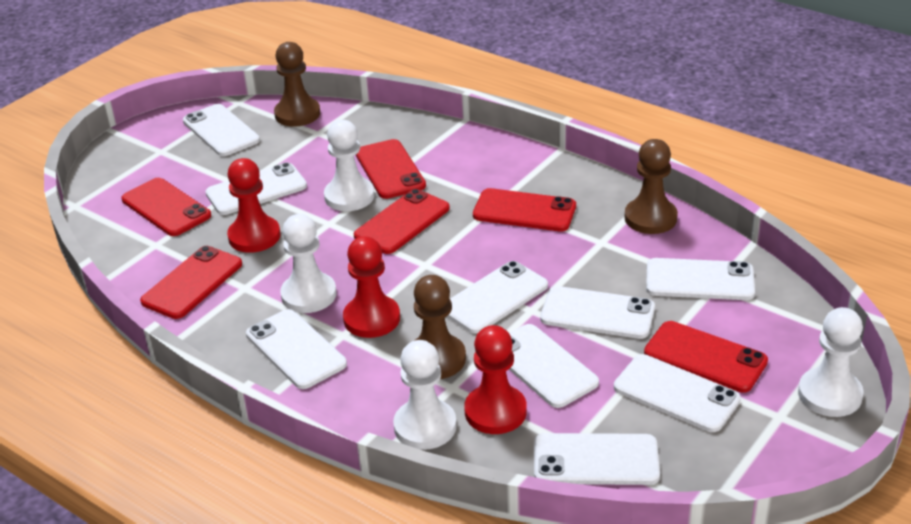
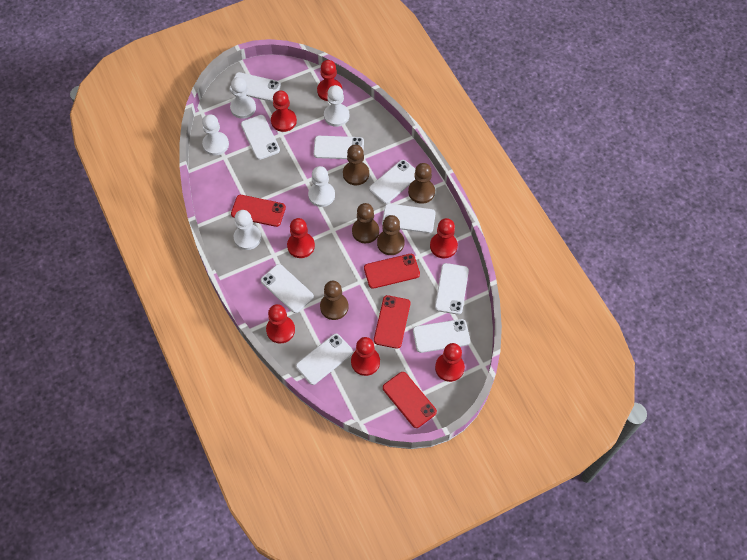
brown pawn: [274,42,320,127] [414,275,466,379] [624,139,678,234] = 3 -> [320,281,348,320] [343,145,369,185] [352,203,379,243] [377,215,405,255] [408,163,435,204] = 5
red pawn: [227,158,281,253] [343,236,400,338] [464,325,527,434] = 3 -> [266,304,295,343] [271,91,297,132] [287,218,315,258] [317,60,342,101] [351,337,380,376] [430,218,458,258] [435,343,465,382] = 7
red phone: [121,178,211,236] [140,246,242,319] [354,189,450,254] [356,139,426,199] [473,188,576,232] [644,321,768,393] = 6 -> [231,195,286,227] [364,254,420,289] [374,295,410,349] [383,372,437,428] = 4
white pawn: [280,214,337,313] [324,120,375,211] [393,340,457,450] [798,307,864,417] = 4 -> [202,114,229,156] [230,77,256,119] [234,210,261,250] [308,166,335,207] [324,85,349,127] = 5

